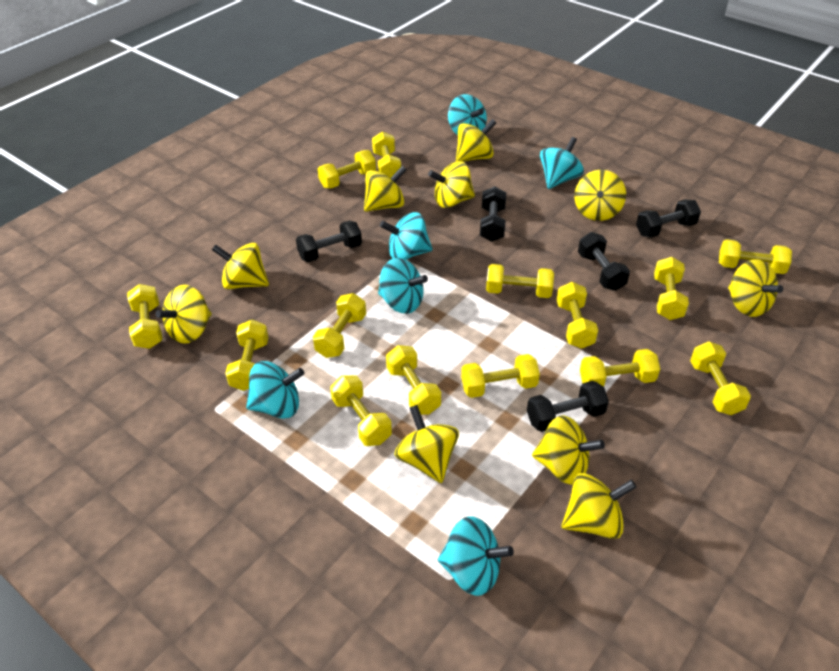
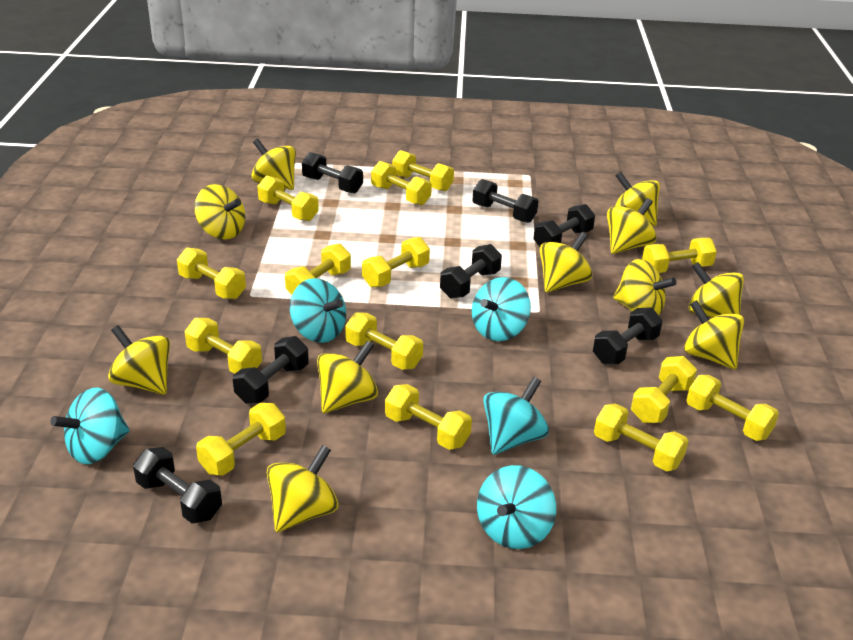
black dumbbell: [296,220,362,262] [480,186,506,242] [527,381,609,432] [578,232,630,291] [636,199,701,238] = 5 -> [133,447,222,524] [233,336,309,404] [302,152,363,194] [440,244,502,299] [472,179,538,223] [533,204,595,247] [593,307,663,364] = 7
turquoise spinning top: [246,361,304,419] [378,258,428,314] [380,212,433,260] [438,516,514,596] [448,94,487,135] [540,137,584,189] = 6 -> [50,388,130,464] [290,278,346,343] [472,277,531,341] [477,465,556,549] [483,377,549,455] = 5
yellow spinning top: [155,285,212,344] [212,243,269,289] [364,166,407,212] [395,405,459,483] [428,161,475,208] [456,119,496,162] [532,415,605,485] [561,473,636,539] [574,170,626,221] [728,259,783,317] = 10 -> [108,325,170,395] [194,184,245,239] [251,139,296,190] [267,445,338,532] [317,341,378,413] [540,232,592,293] [607,198,657,254] [613,259,677,315] [615,172,660,226] [684,300,744,369] [689,262,744,318] = 11

